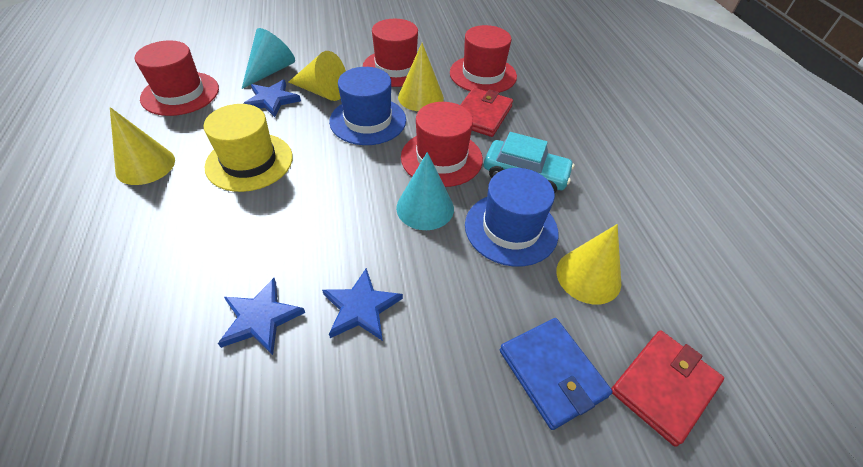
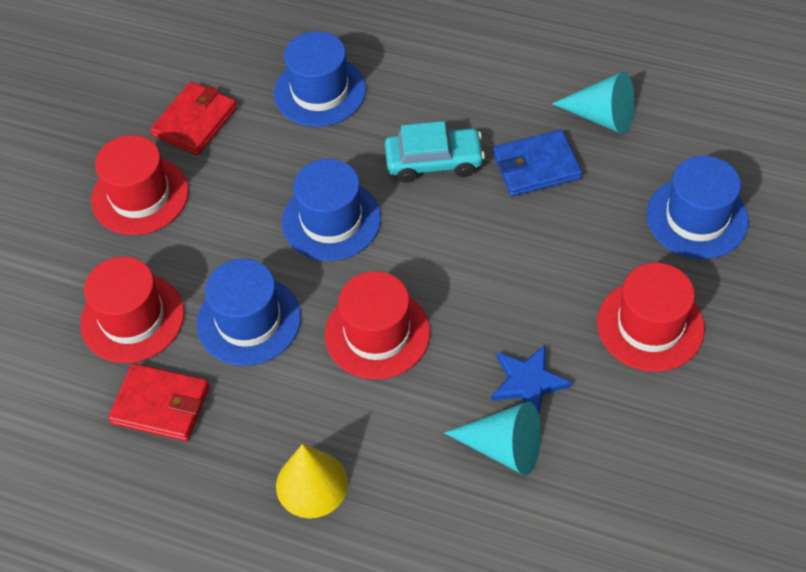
blue hat: [329,67,406,145] [465,168,559,267] = 2 -> [197,259,301,366] [274,31,366,127] [282,159,381,261] [646,156,749,259] = 4
blue star: [218,278,305,355] [243,80,301,117] [322,268,403,341] = 3 -> [491,344,572,414] = 1
yellow cone: [110,107,175,185] [289,51,346,101] [398,43,444,111] [556,224,621,305] = 4 -> [276,444,348,518] = 1
yellow hat: [203,104,293,192] = 1 -> none = 0

